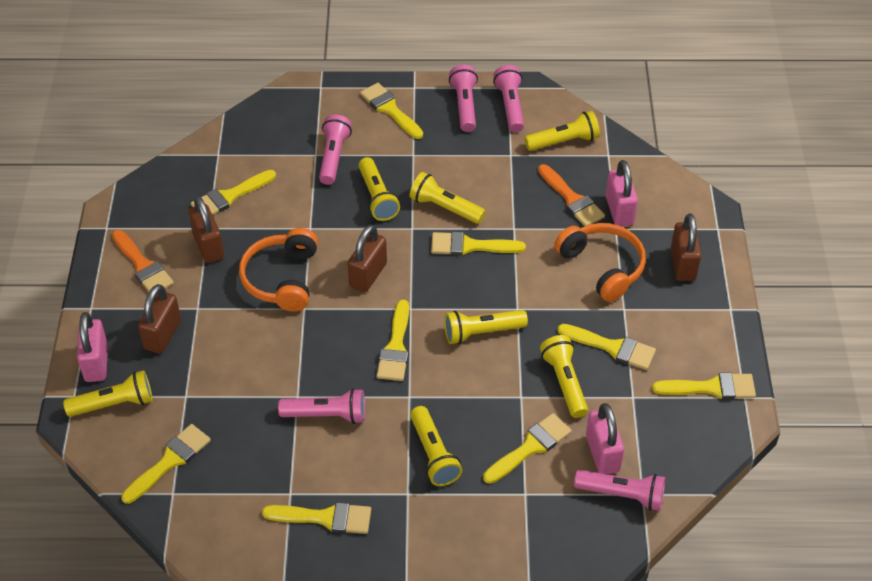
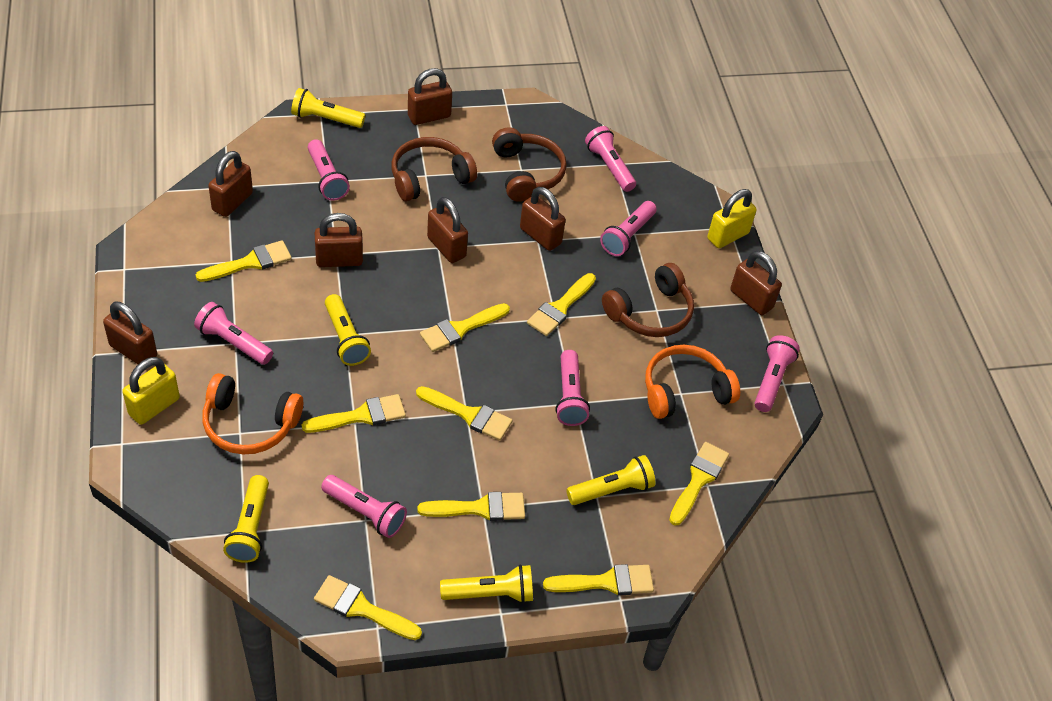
brown headphones: none = 0 -> [391,137,477,201] [492,127,567,202] [602,263,694,337] = 3
brown padlock: [138,284,181,354] [188,196,224,263] [348,225,387,292] [671,213,701,281] = 4 -> [103,302,157,364] [208,151,253,217] [315,213,363,267] [408,68,452,125] [427,197,468,263] [520,187,566,251] [730,251,782,315] = 7
orange brush: [112,230,174,292] [538,164,605,226] = 2 -> none = 0
pink flashlight: [278,389,365,424] [319,115,352,185] [449,65,478,132] [493,65,524,132] [574,469,665,511] = 5 -> [194,302,273,365] [308,139,350,201] [321,475,407,538] [555,350,590,426] [585,126,636,192] [600,201,657,256] [754,335,800,412] = 7
pink padlock: [77,312,108,382] [586,403,624,474] [606,160,638,226] = 3 -> none = 0
yellow flashlight: [63,370,153,417] [358,157,400,221] [410,172,486,224] [410,406,462,486] [444,310,528,344] [525,111,600,151] [540,335,588,418] = 7 -> [223,475,269,563] [291,88,365,128] [325,294,371,366] [440,565,533,603] [566,455,655,505] = 5
yellow padlock: none = 0 -> [122,357,180,425] [707,189,757,248] = 2

